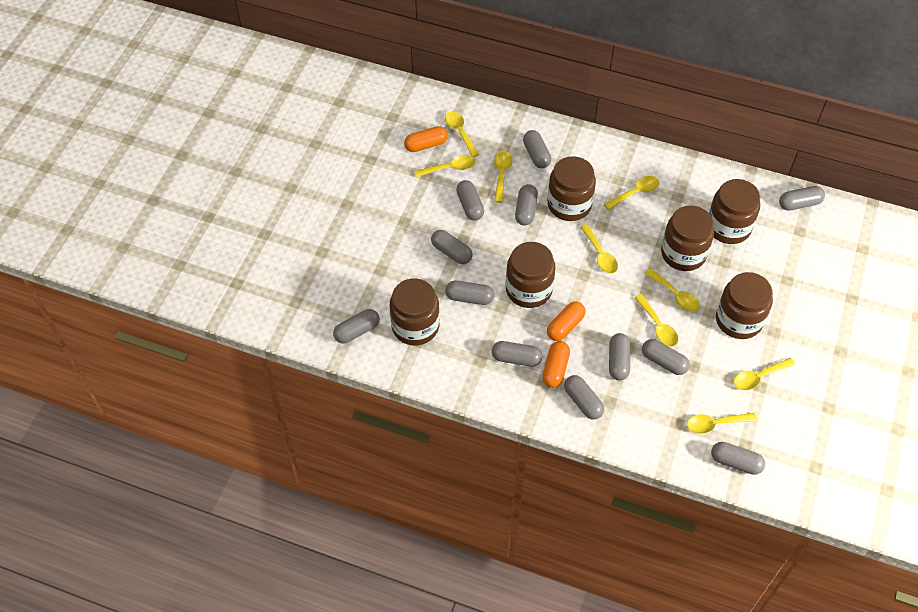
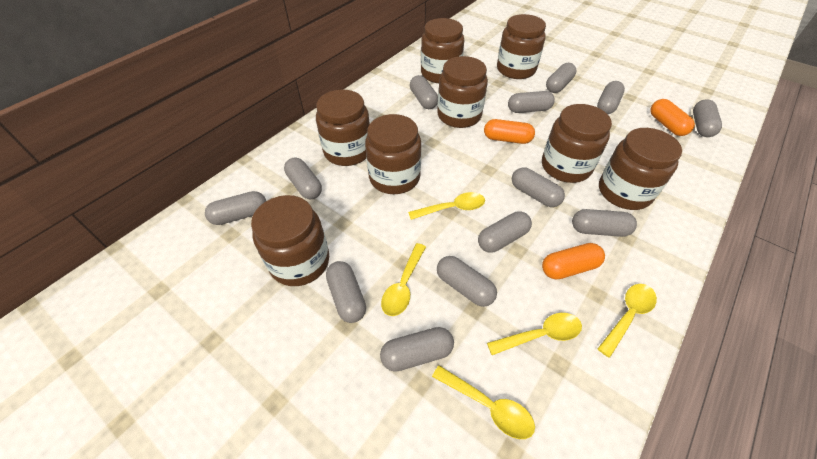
brown jar: [390,279,440,345] [506,242,555,308] [548,156,596,221] [661,205,714,271] [709,179,760,244] [716,272,773,339] = 6 -> [251,195,329,286] [316,90,370,166] [365,114,421,194] [421,18,464,83] [437,56,488,128] [497,14,546,79] [542,104,612,183] [599,128,682,210] = 8
grey capsule: [333,309,380,343] [431,230,473,264] [445,281,494,305] [456,180,484,220] [492,341,542,367] [515,184,538,226] [523,130,551,168] [564,375,604,420] [609,333,630,380] [642,339,690,375] [711,442,765,475] [779,186,825,211] = 12 -> [205,191,266,225] [284,158,322,199] [326,261,366,323] [380,327,454,372] [410,75,438,109] [437,256,497,307] [478,211,532,253] [508,91,555,113] [512,167,565,207] [546,63,576,93] [572,209,637,237] [597,81,625,114] [693,99,722,137] = 13
yellow spoon: [414,155,476,177] [445,111,479,157] [494,151,513,203] [580,224,618,274] [604,176,659,210] [634,294,678,347] [645,268,700,312] [687,413,757,434] [734,358,795,390] = 9 -> [381,243,426,316] [408,192,485,220] [432,365,535,439] [487,313,582,355] [598,284,657,358] = 5

